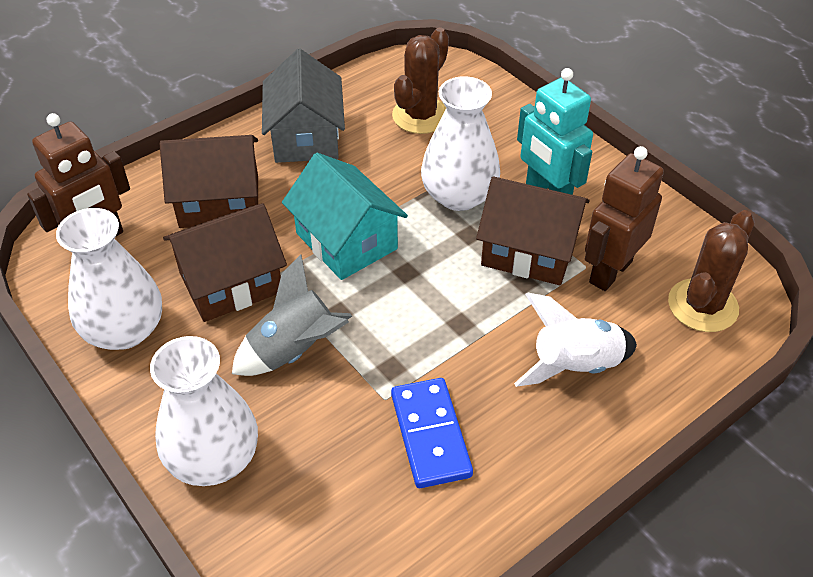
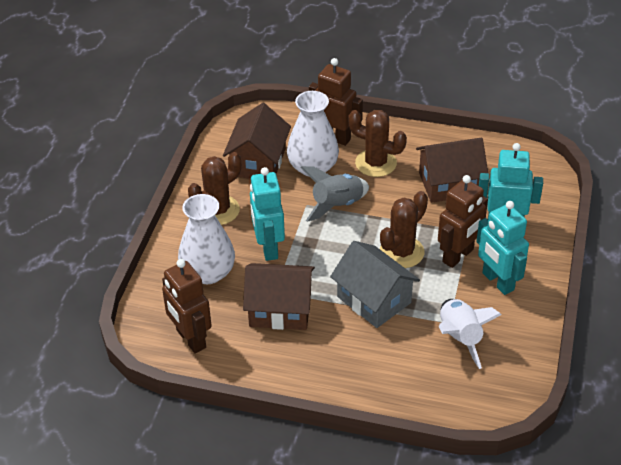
blue domino: [391,378,473,488] = 1 -> none = 0
brown cactus: [392,27,449,134] [668,210,754,332] = 2 -> [188,152,241,225] [348,110,407,177] [380,191,428,268] = 3
brown robot: [27,113,130,236] [585,146,664,291] = 2 -> [162,259,212,353] [309,58,363,146] [438,175,488,268] = 3
turquoise house: [282,153,408,280] = 1 -> none = 0
turquoise robot: [517,68,593,195] = 1 -> [250,167,285,261] [476,201,529,295] [479,143,543,218] = 3
white vase: [56,208,162,350] [150,336,258,486] [421,76,500,211] = 3 -> [178,194,235,284] [287,91,339,177] = 2

